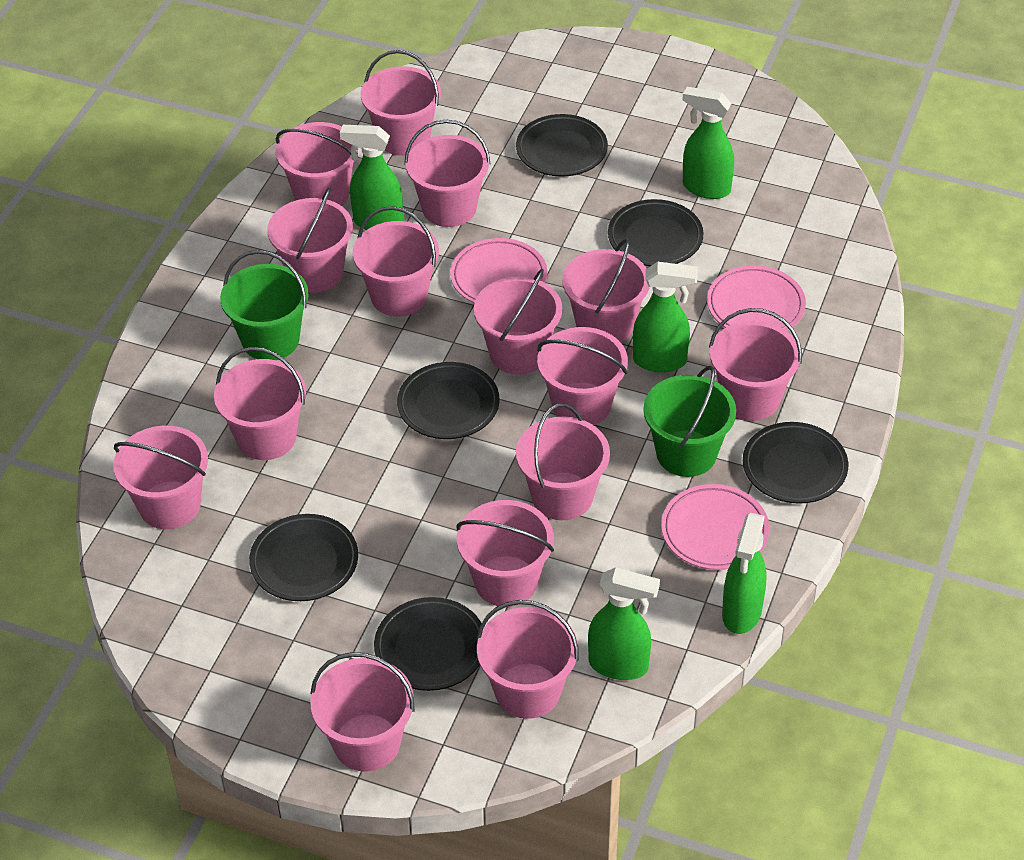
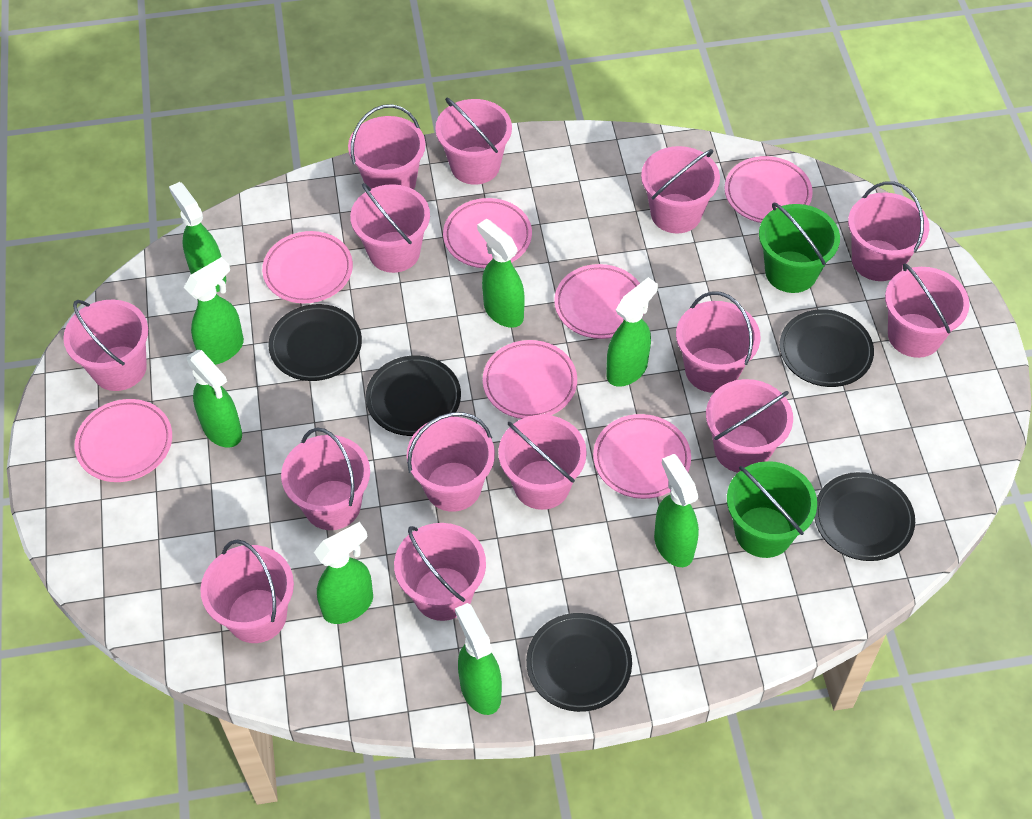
black plate: [249,514,358,601] [374,597,482,691] [397,362,499,439] [516,114,608,177] [608,199,704,266] [743,422,848,504] = 6 -> [268,304,362,381] [366,356,461,436] [526,613,632,712] [780,309,874,387] [814,472,915,561] = 5
green spray bottle: [340,125,403,230] [588,567,660,680] [633,262,698,372] [682,87,734,199] [722,513,766,634] = 5 -> [169,182,226,292] [184,257,244,365] [187,350,242,448] [314,522,373,624] [455,603,502,715] [477,219,525,328] [606,277,658,387] [654,454,699,567] = 8
pink bucket: [113,426,208,529] [214,347,306,460] [267,187,353,293] [276,122,358,206] [310,652,415,772] [353,206,439,317] [361,50,441,156] [404,119,490,227] [456,500,554,607] [474,269,562,375] [477,600,579,719] [516,403,610,520] [537,327,628,425] [562,239,649,342] [709,308,802,421] = 15 -> [63,300,148,391] [200,539,294,643] [281,427,370,530] [348,104,426,189] [350,183,430,273] [394,523,486,621] [407,412,495,512] [435,98,512,185] [498,415,587,510] [641,146,720,233] [676,291,761,393] [706,379,793,473] [848,181,929,281] [885,263,970,358] = 14
pink plate: [450,238,547,303] [661,484,769,570] [707,266,806,331] = 3 -> [75,399,172,482] [262,231,353,304] [443,198,532,268] [483,340,577,419] [554,264,644,339] [593,414,691,499] [724,156,813,223] = 7

